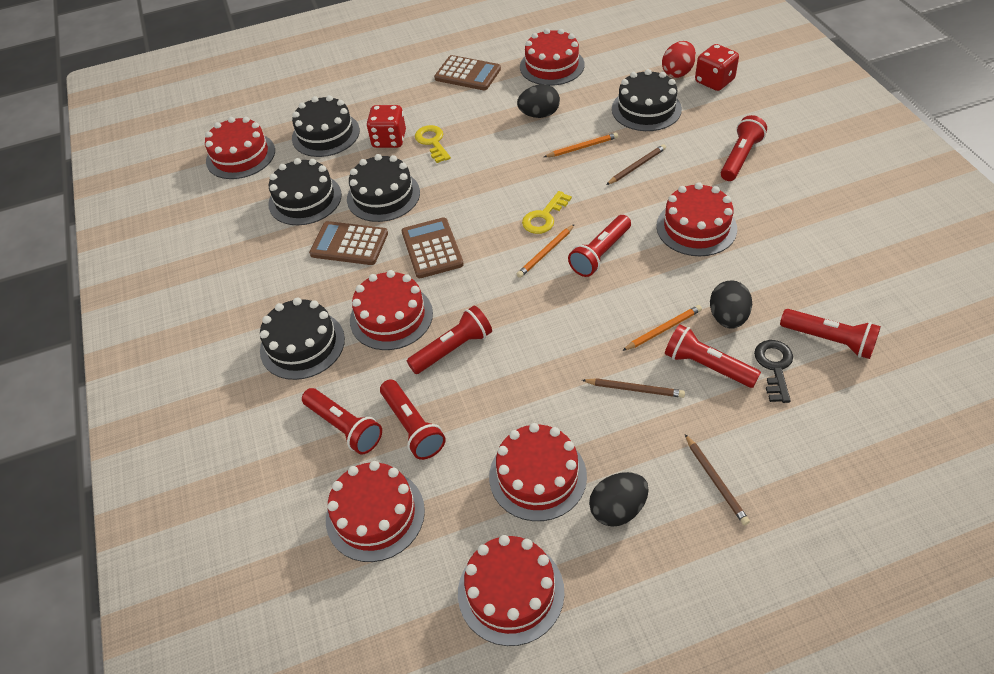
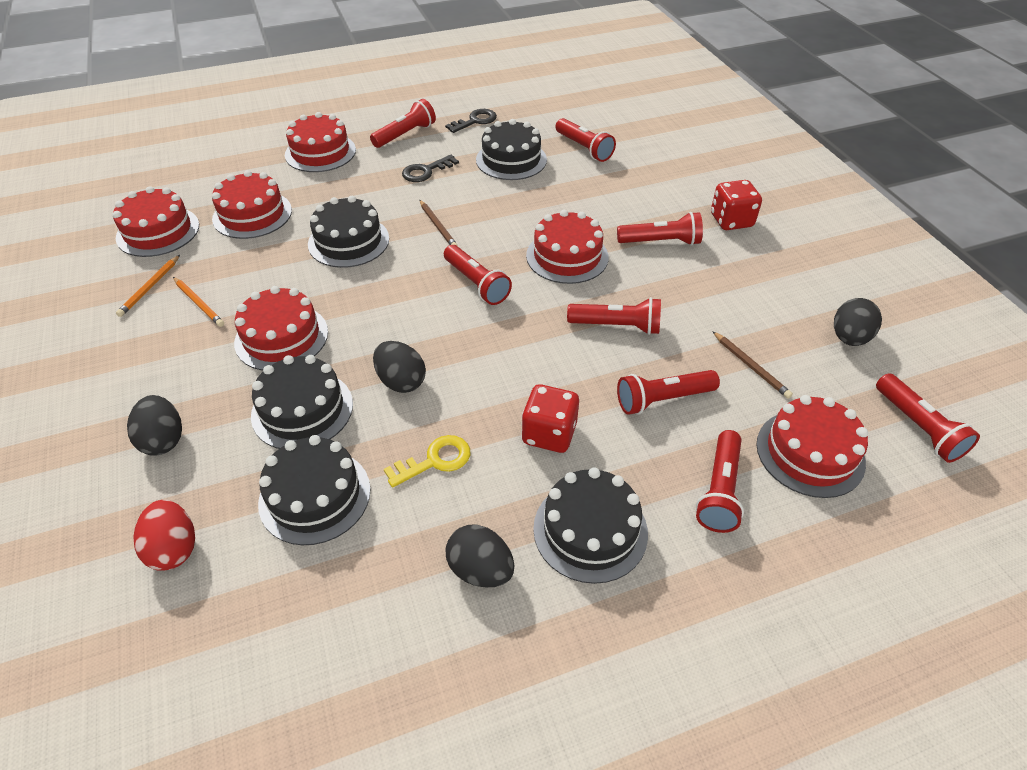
black egg: [517,84,560,118] [589,472,649,527] [710,280,752,329] = 3 -> [127,395,182,456] [373,341,426,393] [446,525,515,587] [834,298,882,346] = 4
black key: [754,340,793,403] = 1 -> [402,155,459,182] [445,109,497,133] = 2
brown calculator: [309,221,388,265] [402,217,464,278] [434,55,501,90] = 3 -> none = 0
brown pencil: [582,378,685,398] [606,144,666,185] [685,434,750,525] = 3 -> [420,200,458,246] [712,331,793,399] = 2
orange pencil: [517,224,575,278] [544,133,618,157] [622,305,702,351] = 3 -> [116,255,180,317] [173,277,224,327] = 2
red cake: [205,117,275,179] [326,461,425,562] [350,270,433,350] [458,535,565,646] [489,423,587,521] [520,28,585,86] [656,182,737,256] = 7 -> [113,186,199,257] [212,170,292,239] [234,286,328,371] [285,112,356,172] [526,210,609,284] [756,395,868,498] = 6
red flashlight: [302,388,382,455] [380,379,446,460] [407,305,492,374] [568,215,631,277] [665,324,761,388] [721,115,767,181] [780,309,881,359] = 7 -> [370,99,436,148] [444,245,512,305] [556,118,616,162] [567,297,661,335] [617,212,703,246] [617,370,720,415] [696,430,744,533] [876,373,980,463] = 8
yellow key: [415,125,451,163] [522,191,572,234] = 2 -> [384,435,470,488] = 1

